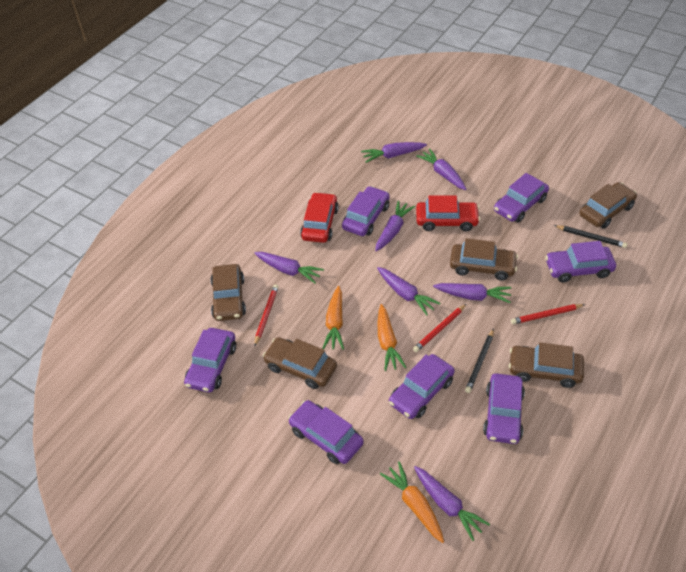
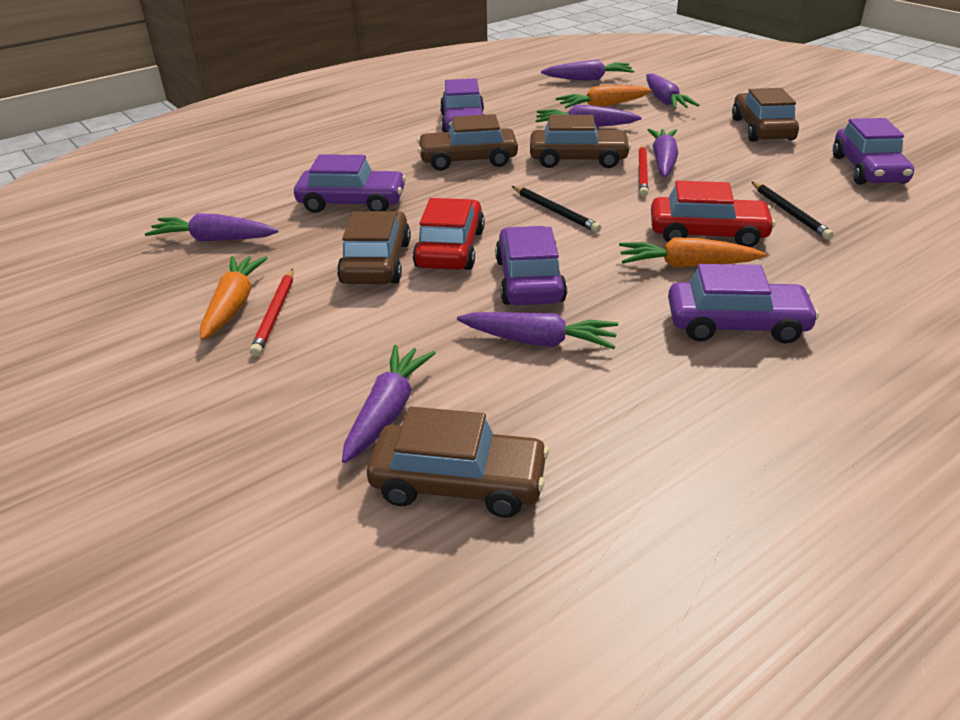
purple car: [184,328,236,392] [288,400,364,464] [342,186,390,236] [389,354,455,419] [483,373,525,444] [494,173,549,222] [545,241,616,282] = 7 -> [294,154,406,213] [440,78,485,132] [495,226,567,305] [668,264,819,344] [833,118,914,184] = 5
red pencil: [254,284,279,347] [413,304,466,352] [511,304,585,324] = 3 -> [250,269,293,356] [639,145,649,197] = 2

